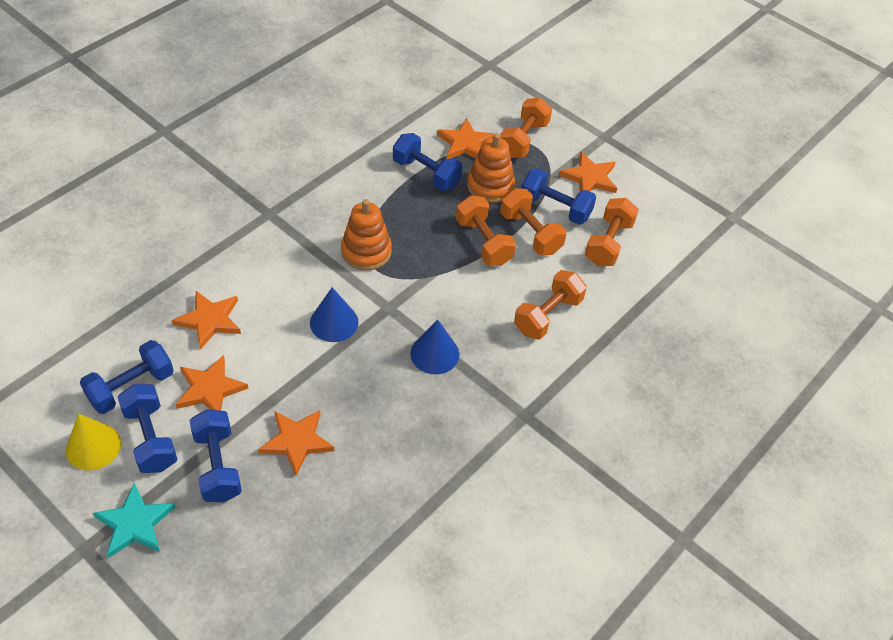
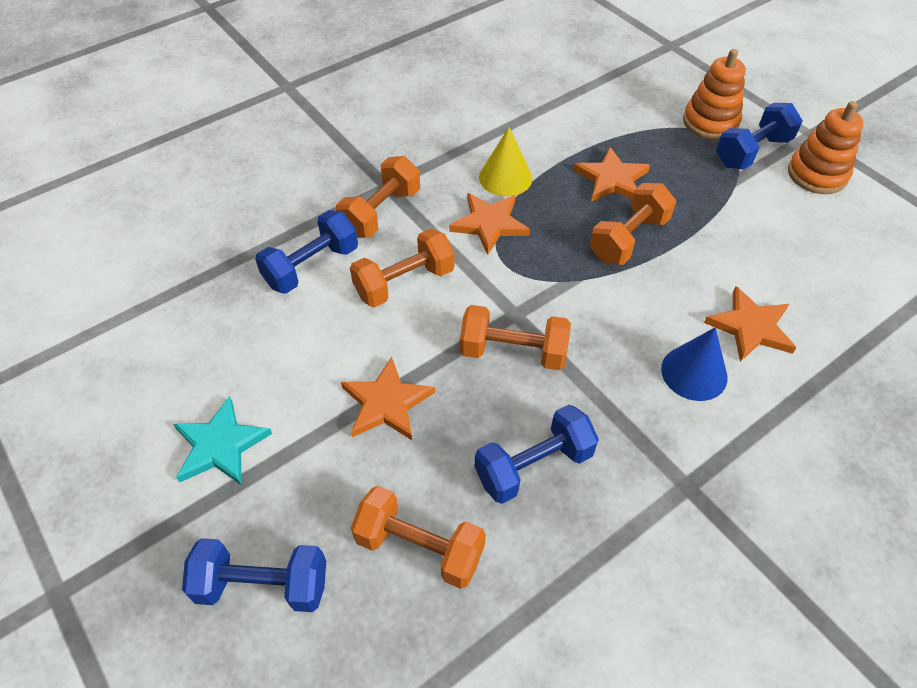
blue cone: [310,287,358,342] [410,319,459,374] = 2 -> [661,327,727,401] = 1
blue dumbbell: [80,340,174,414] [118,384,178,473] [190,409,242,502] [393,133,462,191] [521,168,596,225] = 5 -> [182,538,326,612] [255,210,358,294] [475,405,599,504] [716,103,803,169] = 4
orange star: [172,291,241,349] [175,355,249,411] [258,410,334,476] [437,118,494,159] [559,152,617,193] = 5 -> [341,357,435,440] [449,193,530,255] [574,147,650,202] [704,286,796,362] = 4

